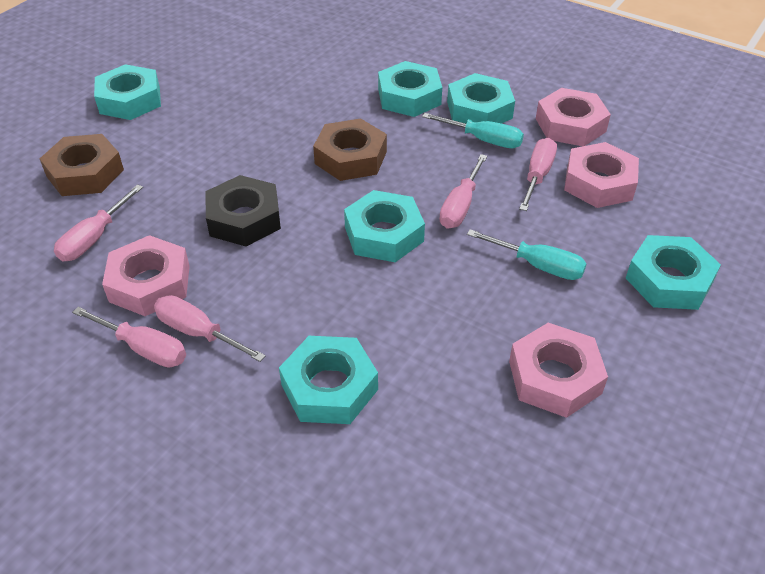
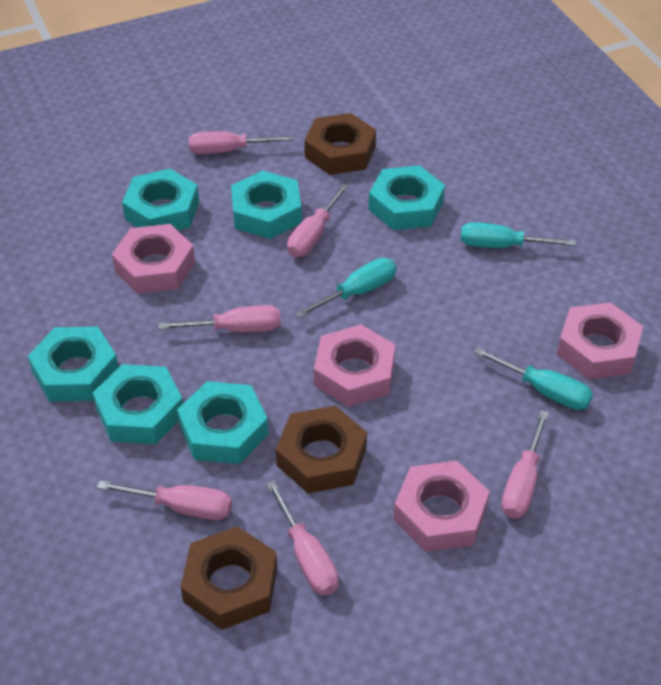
black nut: [205,175,281,247] = 1 -> none = 0
brown nut: [40,134,124,196] [313,118,387,181] = 2 -> [181,526,277,630] [276,406,367,494] [304,113,376,175] = 3
pink screwdriver: [54,184,143,262] [72,307,186,368] [154,295,266,362] [439,154,487,229] [519,138,557,211] = 5 -> [97,481,232,520] [158,305,280,333] [189,131,294,154] [266,481,339,596] [287,184,349,257] [501,410,549,519] = 6
turquoise screwdriver: [422,113,524,148] [467,229,587,280] = 2 -> [295,258,396,318] [461,222,576,248] [473,347,593,410] = 3

